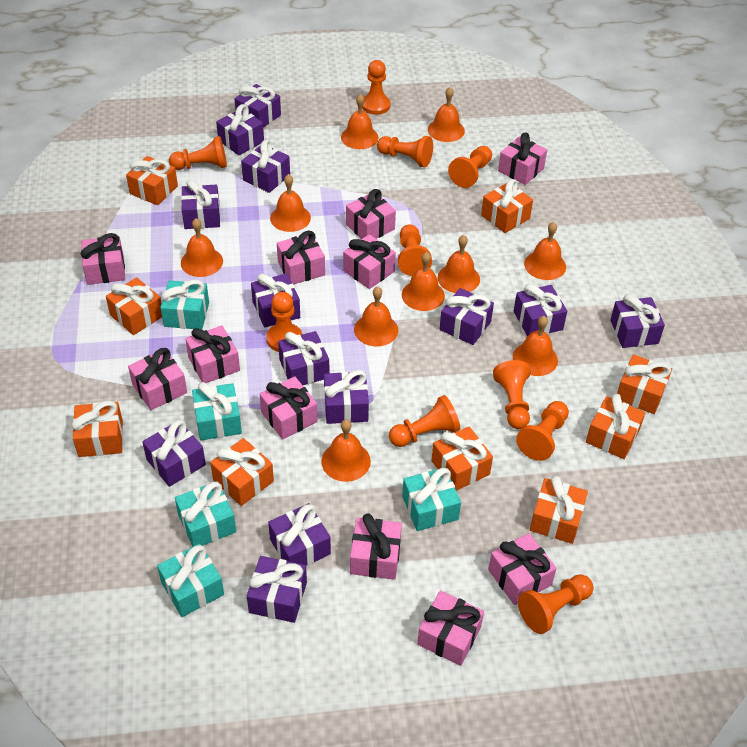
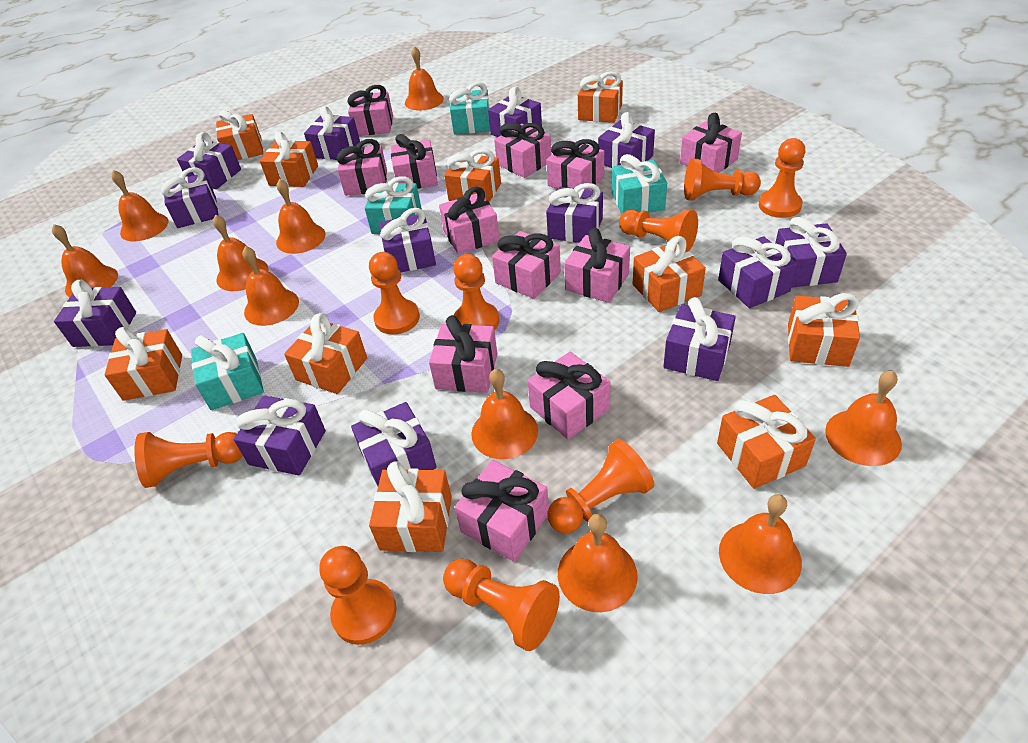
orange gift: [71,400,123,457] [106,277,162,335] [126,156,178,205] [210,438,274,506] [431,427,493,491] [481,179,533,233] [530,476,588,544] [586,394,645,459] [617,354,672,414] = 9 -> [104,327,182,401] [216,110,263,160] [260,131,318,187] [284,313,367,394] [369,461,452,552] [444,149,501,202] [578,71,623,123] [633,236,706,312] [717,395,816,489] [788,293,860,367] = 10
orange pawn: [169,136,227,170] [267,292,302,352] [362,60,390,115] [377,136,433,167] [389,395,460,447] [398,225,432,276] [448,146,492,188] [493,360,531,429] [516,401,569,461] [518,574,594,634] = 10 -> [134,432,243,488] [319,546,396,645] [369,252,420,335] [443,559,560,651] [453,254,499,331] [547,439,654,533] [619,209,698,251] [684,158,761,200] [759,138,805,218] = 9
pink gift: [81,233,125,285] [128,348,187,410] [185,325,240,383] [260,376,318,439] [277,231,325,285] [343,234,396,289] [346,189,396,239] [350,513,402,580] [417,590,484,666] [488,533,557,605] [498,133,547,185] = 11 -> [336,139,387,196] [347,85,393,136] [391,134,438,189] [429,315,498,393] [439,186,499,254] [455,460,549,562] [492,231,561,299] [494,123,552,178] [527,352,611,439] [546,139,604,190] [564,228,630,303] [680,113,742,173] = 12
turquoise gift: [157,544,224,617] [160,280,209,330] [175,481,236,547] [192,382,242,441] [402,468,461,531] = 5 -> [191,333,264,410] [365,176,422,234] [449,82,490,135] [612,154,667,214] = 4

